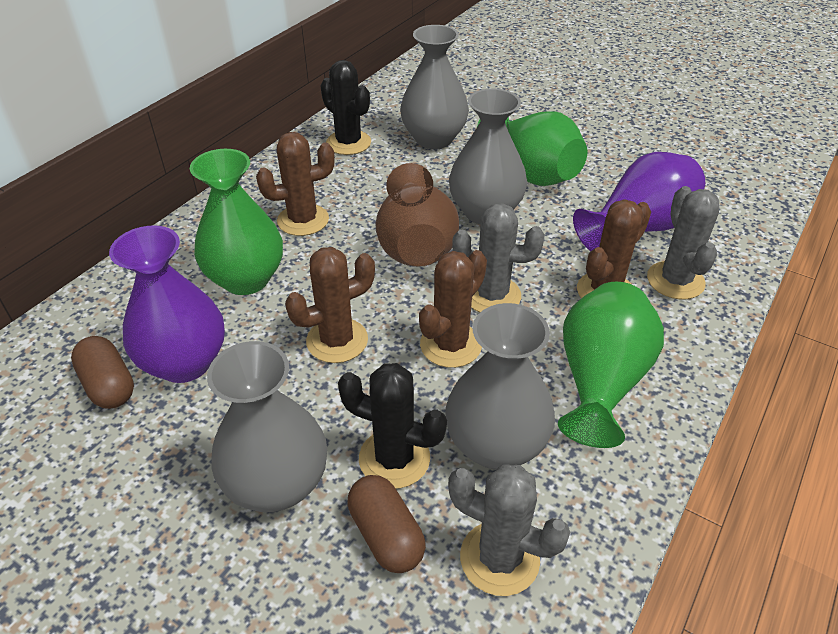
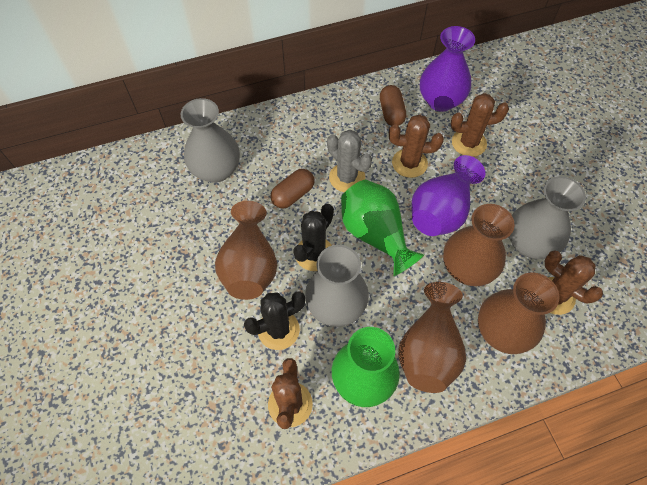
brown vase: [375,163,459,267] = 1 -> [215,201,277,300] [398,282,466,393] [443,204,515,286] [478,273,560,354] = 4
green vase: [190,149,283,295] [477,111,587,186] [558,282,664,448] = 3 -> [332,327,400,407] [341,180,424,276] = 2
grey cactus: [448,464,570,596] [452,203,545,312] [647,186,719,299] = 3 -> [327,130,372,192] = 1
grey vase: [207,341,327,512] [400,25,469,149] [446,303,555,470] [449,88,527,224] = 4 -> [181,98,240,183] [305,245,369,327] [509,176,586,259] = 3

